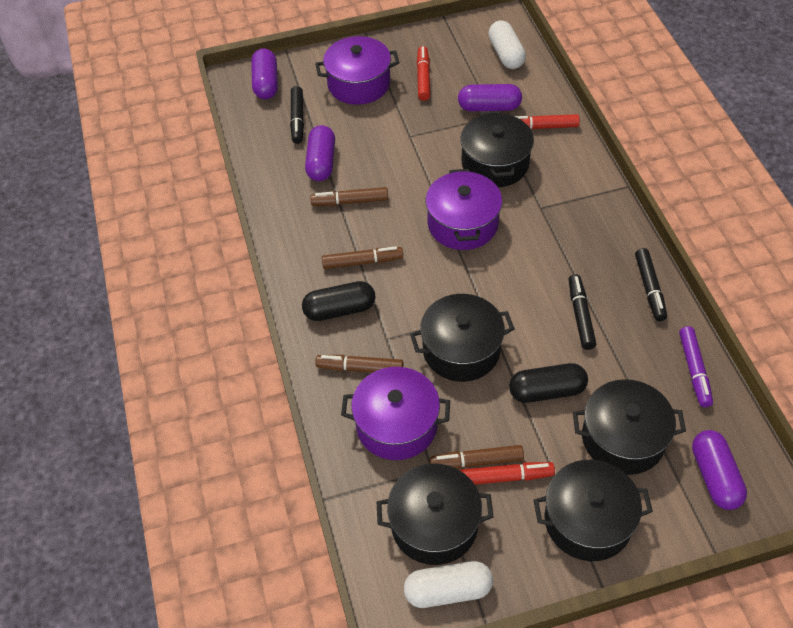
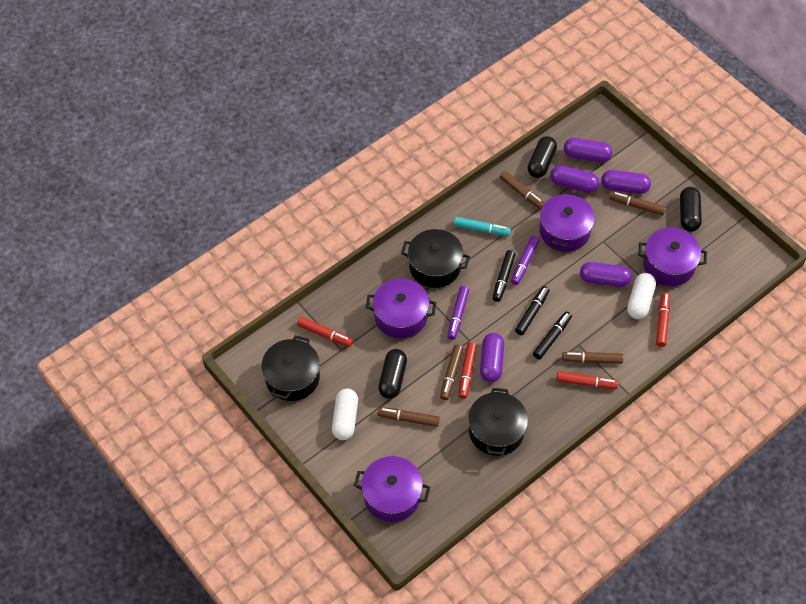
black capsule: [302,281,376,321] [509,363,588,403] = 2 -> [378,349,407,399] [528,136,557,178] [680,187,702,232] = 3
black pot: [377,463,493,565] [410,294,515,382] [460,111,534,187] [534,460,653,561] [573,379,686,475] = 5 -> [261,335,320,401] [401,229,470,288] [468,388,528,456] = 3
brown marker: [310,187,388,206] [315,355,403,372] [322,246,403,269] [430,445,524,469] = 4 -> [378,407,440,427] [440,344,464,400] [500,171,545,210] [562,351,623,364] [609,192,666,216] = 5
purple capsule: [251,48,278,99] [305,125,335,181] [458,84,522,111] [692,430,747,510] = 4 -> [480,333,504,382] [550,165,599,193] [564,138,612,162] [580,262,632,287] [601,170,651,194] = 5
purple marker: [679,326,713,407] = 1 -> [447,286,469,340] [511,236,540,285] = 2
purple pot: [315,36,400,105] [341,367,450,460] [426,169,502,250] = 3 -> [354,456,430,522] [366,278,436,339] [539,191,595,252] [638,228,707,286] = 4
red marker: [417,46,430,101] [460,462,555,485] [514,114,580,129] = 3 -> [297,317,353,347] [458,342,477,399] [556,371,618,389] [656,292,670,347] = 4
turquoise marker: none = 0 -> [454,217,511,236] = 1

